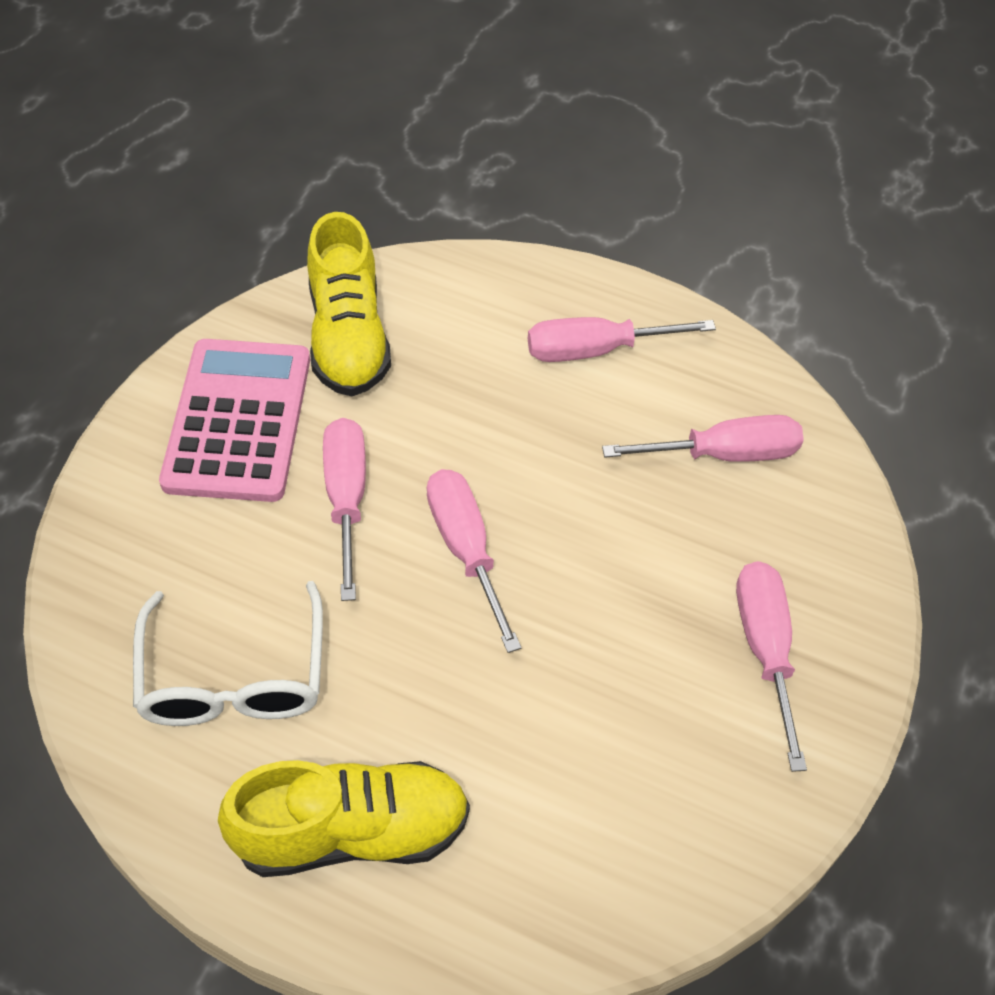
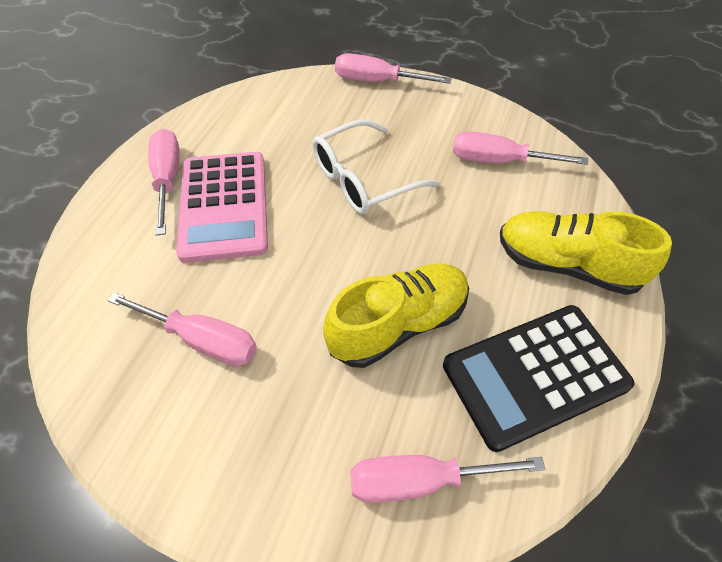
black calculator: none = 0 -> [443,305,635,452] = 1

